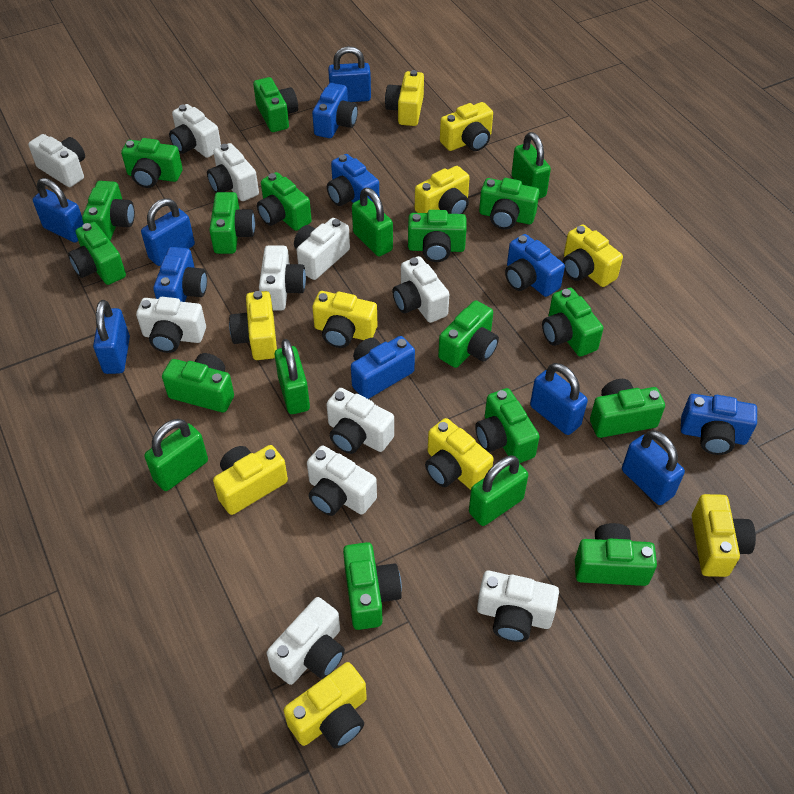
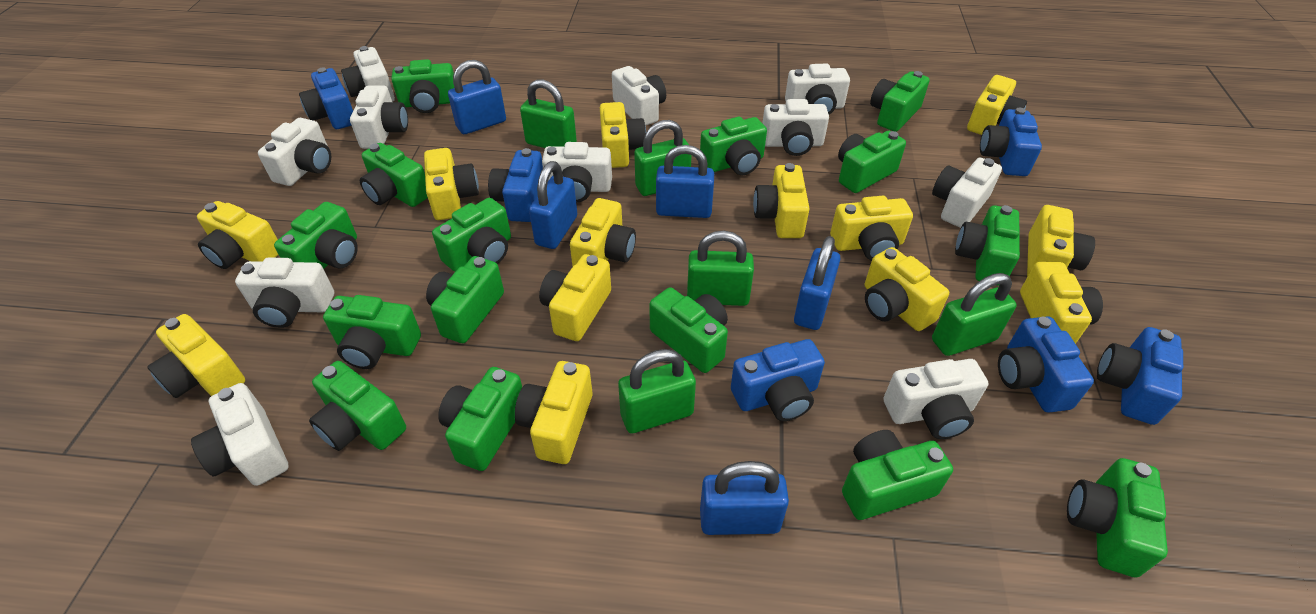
blue padlock: [33,178,84,243] [93,300,130,374] [141,198,195,266] [328,46,371,102] [530,363,588,435] [622,430,685,505] = 6 -> [448,60,506,134] [529,161,577,249] [656,145,714,218] [700,461,789,535] [794,236,841,330] = 5
yellow camera: [213,445,288,515] [229,291,277,360] [283,662,367,749] [312,291,377,348] [385,70,424,126] [415,166,470,214] [425,418,494,490] [440,102,493,151] [563,224,623,287] [692,494,756,577] = 10 -> [147,314,245,398] [197,201,278,269] [424,148,479,220] [515,361,593,464] [539,254,611,341] [570,198,636,267] [600,102,646,168] [753,163,810,238] [830,196,913,261] [865,247,949,331] [967,75,1027,135] [1020,262,1103,344] [1027,205,1095,277] = 13

